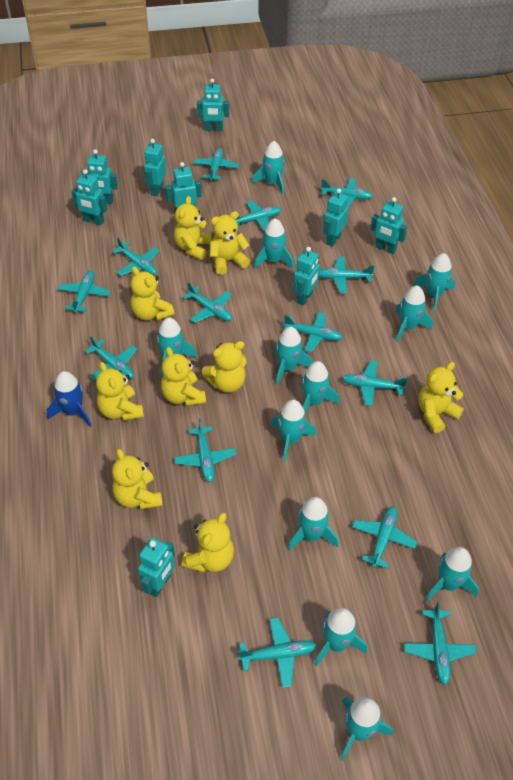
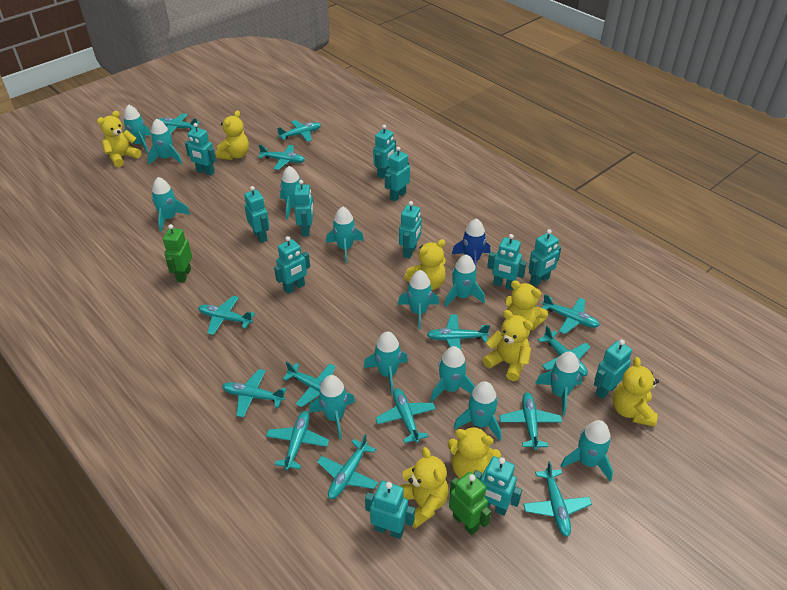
green robot: none = 0 -> [163,224,192,283] [449,472,491,535] = 2
turquoise robot: [71,169,107,225] [81,149,118,204] [138,537,175,597] [144,139,166,197] [166,162,202,211] [197,78,229,131] [293,247,320,306] [323,189,349,247] [370,197,407,254] = 9 -> [185,123,216,176] [244,186,270,243] [274,236,310,294] [294,180,313,236] [365,481,415,539] [373,125,396,179] [385,146,410,202] [399,201,422,259] [474,456,522,516] [487,234,527,290] [528,229,561,287] [594,339,632,399] = 12
turquoise rocket: [157,317,197,377] [252,141,285,195] [254,218,294,269] [271,400,316,461] [274,327,313,385] [288,497,339,551] [300,361,340,413] [314,608,368,666] [341,697,392,761] [395,285,433,342] [414,253,455,312] [425,547,479,601] = 12 -> [123,104,151,153] [147,118,182,165] [152,177,190,232] [280,166,314,220] [309,375,355,439] [326,207,364,263] [364,331,408,394] [398,270,439,330] [431,346,476,402] [444,254,485,307] [454,381,501,441] [535,351,582,415] [561,420,613,481] = 13
yellow teddy bear: [96,362,144,421] [112,449,163,509] [130,266,174,321] [161,347,206,406] [174,196,211,260] [181,513,234,572] [202,341,247,393] [210,211,250,275] [418,362,464,433] = 9 -> [97,111,141,167] [216,110,249,160] [398,447,448,529] [404,239,446,290] [447,426,501,478] [483,310,533,381] [505,281,548,330] [613,357,659,427] = 8

